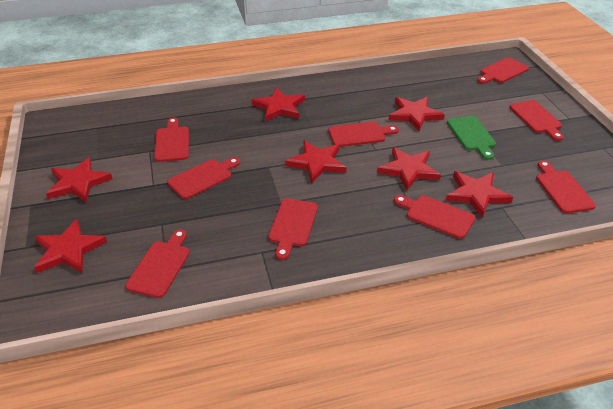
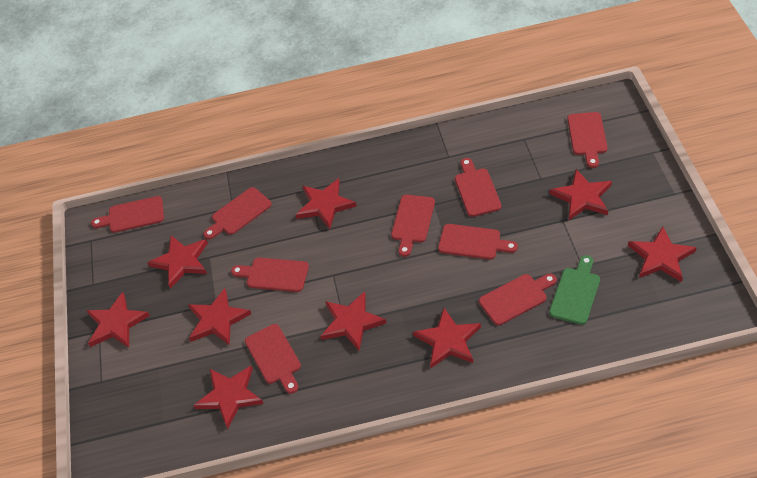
red star: [34,219,107,273] [46,157,113,202] [252,87,305,122] [285,141,346,183] [377,147,441,190] [388,97,445,131] [445,171,513,218] = 7 -> [87,292,150,348] [147,235,208,289] [188,288,251,346] [193,366,264,429] [296,178,357,229] [320,291,386,351] [413,308,481,368] [549,169,612,220] [628,226,697,282] = 9

